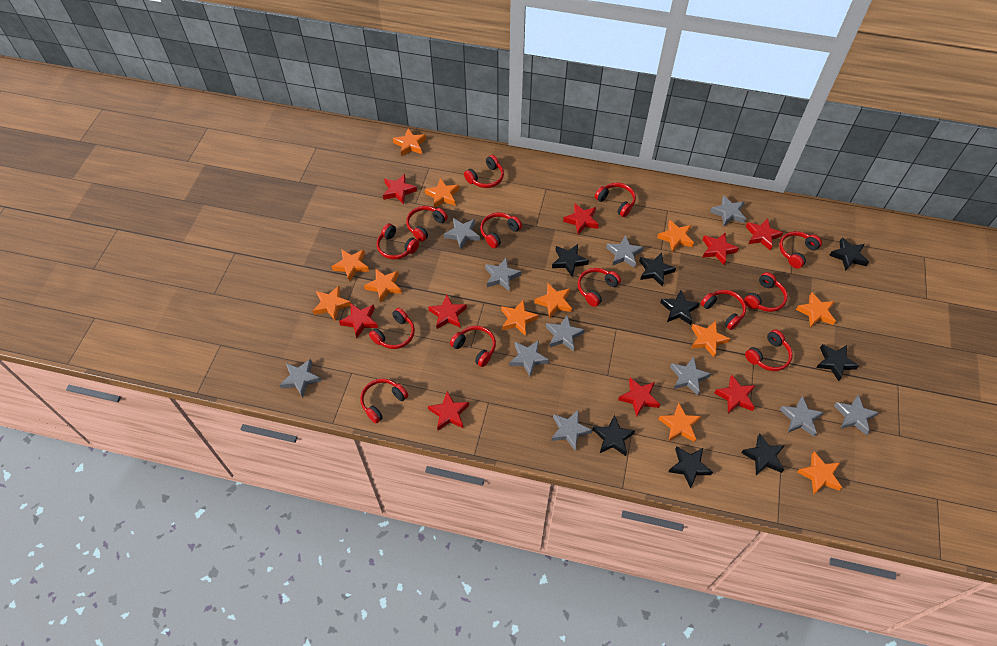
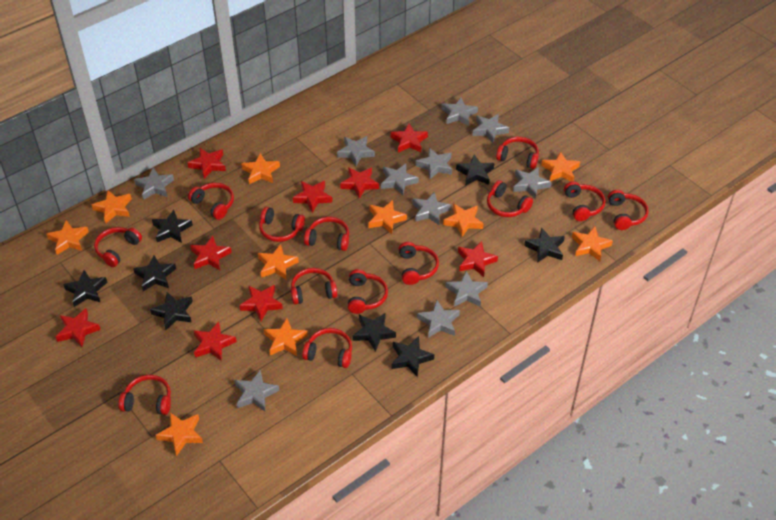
orange star: [313,286,351,321] [331,249,369,282] [364,269,402,303] [393,128,426,156] [425,178,459,208] [501,300,539,336] [535,284,572,319] [657,220,694,252] [659,403,701,442] [691,321,730,357] [796,292,836,328] [797,451,842,494] = 12 -> [46,220,89,255] [92,190,132,223] [156,413,203,456] [241,153,280,184] [258,244,299,280] [264,318,308,356] [369,200,407,234] [443,204,483,237] [541,151,580,182] [572,227,613,261] = 10

